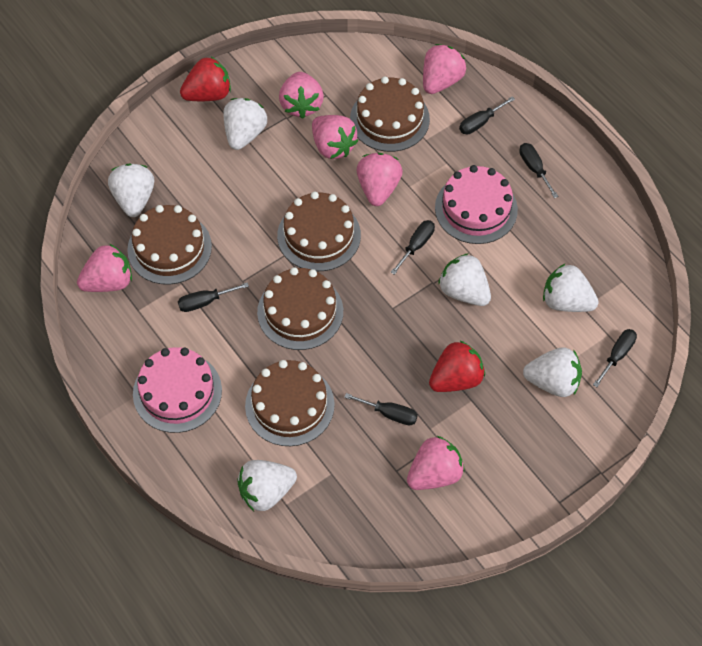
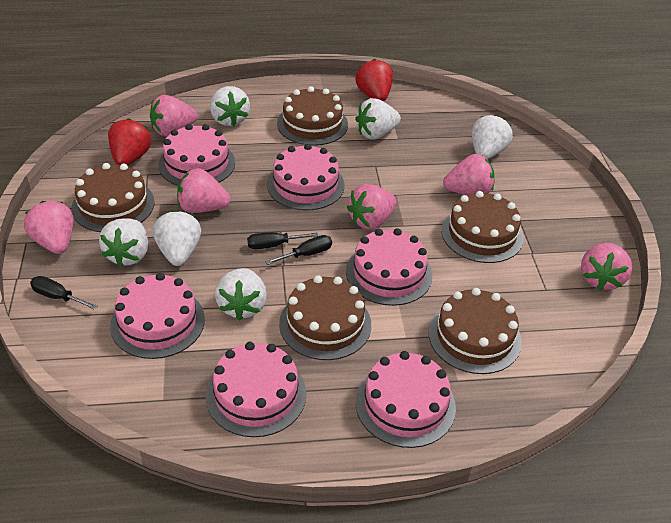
black screwdriver: [178,282,249,312] [344,393,418,425] [391,220,435,275] [459,96,515,134] [519,143,558,198] [593,329,637,387] = 6 -> [30,276,98,310] [247,232,319,249] [265,235,332,265] = 3
pink cake: [133,347,222,433] [435,165,518,244] = 2 -> [110,273,205,359] [158,124,235,186] [206,342,306,437] [267,144,345,210] [346,228,432,306] [356,351,456,448] = 6

